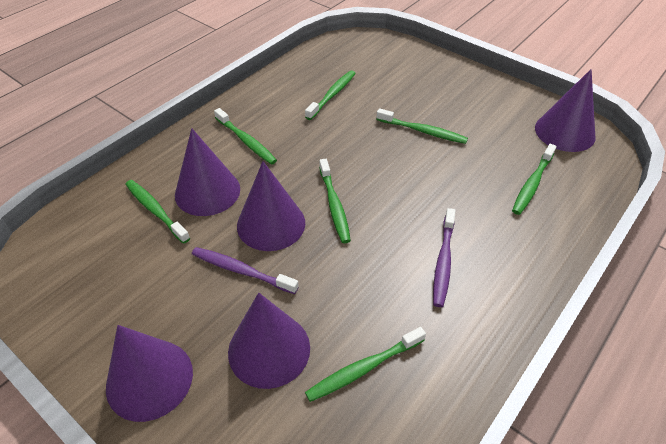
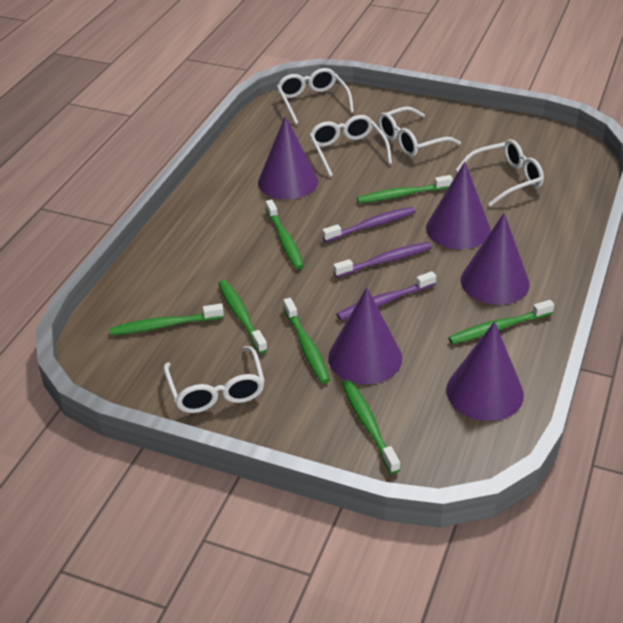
purple toothbrush: [192,247,299,294] [433,208,456,307] = 2 -> [322,207,415,242] [333,242,432,277] [336,271,436,320] = 3
white glasses: none = 0 -> [164,346,265,413] [277,68,354,124] [309,115,392,177] [378,106,461,157] [456,139,544,207] = 5

